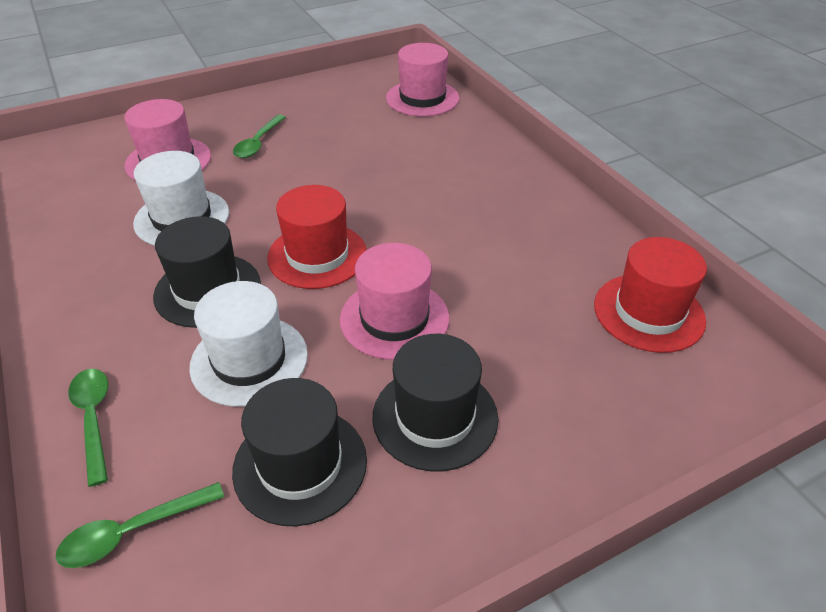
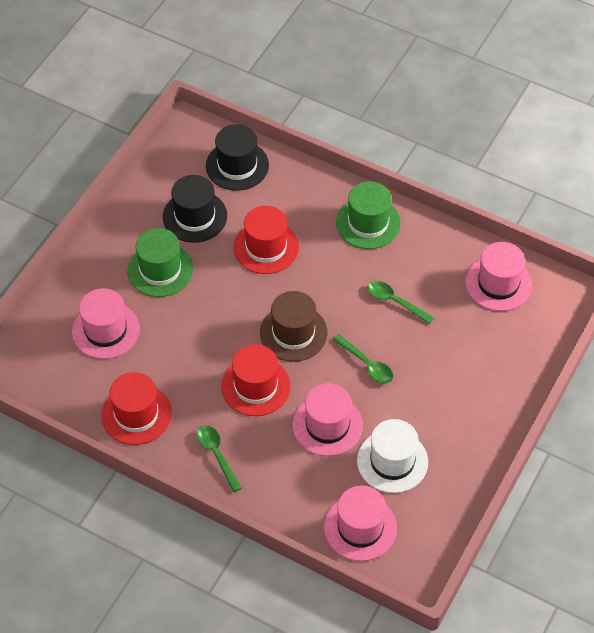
black hat: [153,216,261,328] [232,378,367,526] [372,334,498,471] = 3 -> [163,175,227,243] [206,124,269,191] = 2
brown hat: none = 0 -> [260,291,328,362] = 1
green hat: none = 0 -> [127,228,193,297] [336,181,401,249] = 2
pink hat: [124,99,211,181] [340,243,449,360] [386,43,459,117] = 3 -> [72,288,140,359] [292,383,363,456] [324,486,397,561] [466,242,532,311] = 4
red hat: [267,185,367,289] [594,237,707,353] = 2 -> [101,372,172,445] [221,344,291,416] [233,206,299,274] = 3
white hat: [133,151,229,246] [189,281,308,407] = 2 -> [357,419,428,493] = 1

